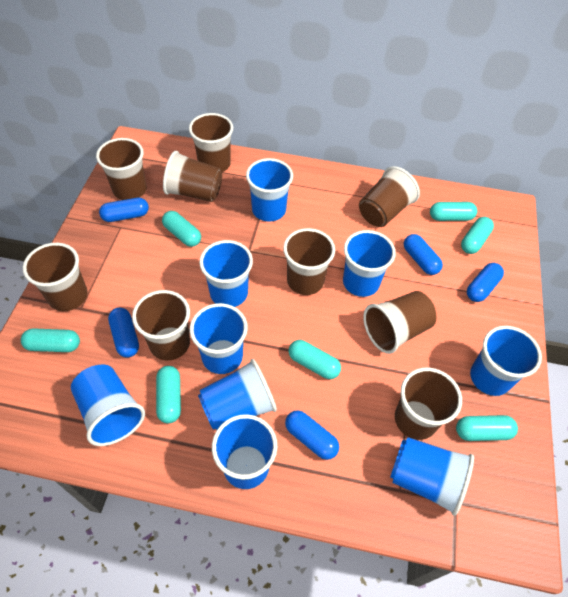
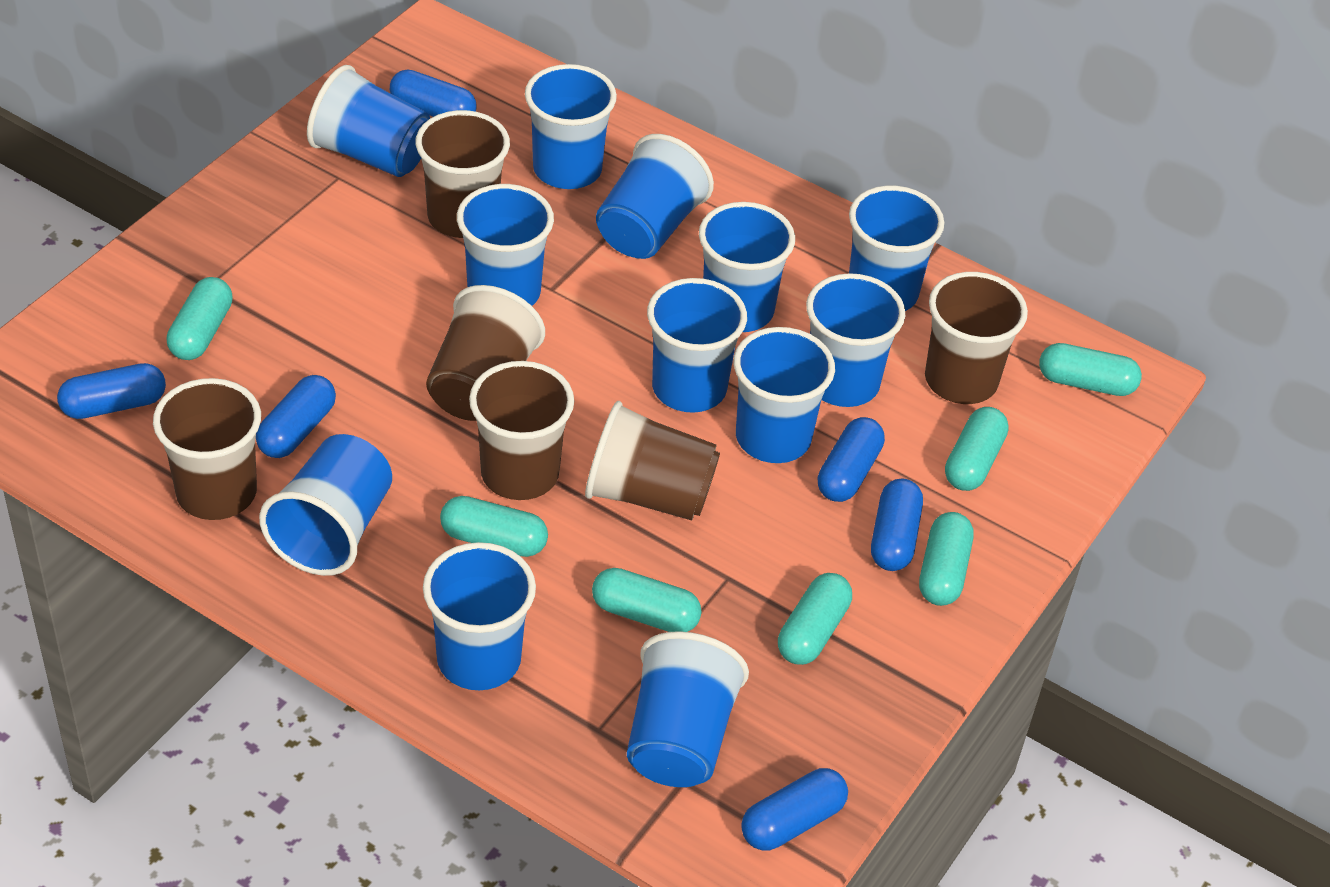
blue capsule: [99,198,149,222] [108,308,139,358] [285,410,339,460] [404,234,443,275] [467,263,504,302] = 5 -> [57,363,166,419] [256,375,336,458] [390,69,476,117] [741,768,848,851] [817,417,885,502] [871,479,923,571] = 6
blue cup: [71,365,145,446] [190,303,248,374] [198,359,277,430] [199,240,253,307] [212,414,277,489] [246,158,293,222] [343,230,396,297] [390,437,474,516] [470,326,542,396] = 9 -> [259,434,392,576] [307,65,430,177] [423,542,536,690] [457,184,554,306] [525,64,617,189] [596,134,714,259] [627,631,749,787] [647,278,747,413] [699,202,795,332] [734,327,835,463] [806,273,905,407] [849,186,944,311] = 12
brown cup: [23,243,88,311] [96,138,147,200] [132,290,190,360] [163,151,222,202] [189,113,233,172] [283,228,335,295] [359,166,420,227] [363,291,436,354] [395,368,462,440] = 9 -> [153,378,261,520] [416,110,510,238] [426,285,545,421] [469,361,574,500] [585,401,720,520] [925,272,1028,404] = 6

